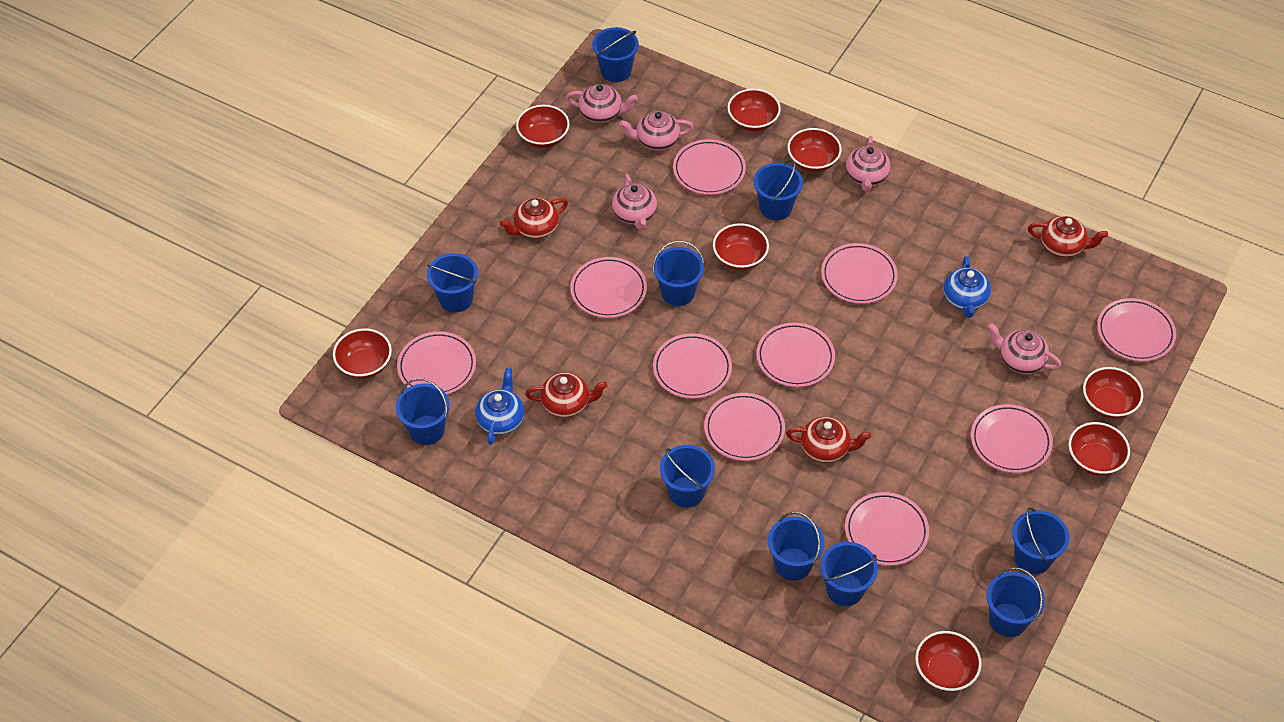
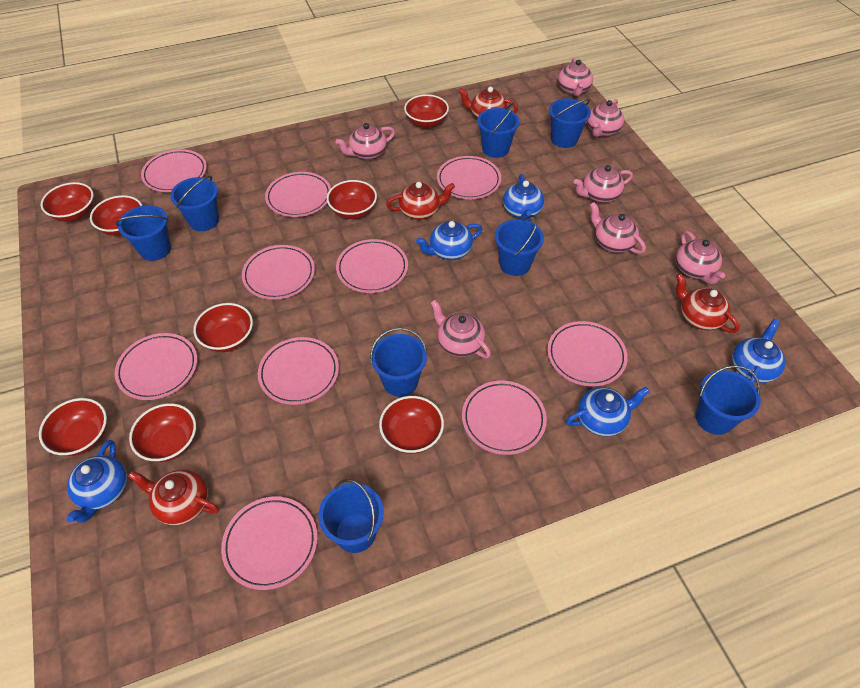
blue bucket: [395,378,450,445] [427,253,478,312] [592,27,639,82] [653,241,704,306] [660,445,715,508] [754,160,803,220] [768,512,825,581] [820,542,878,606] [987,567,1045,637] [1012,507,1070,574] = 10 -> [116,205,171,261] [170,176,219,231] [318,479,384,553] [370,328,427,397] [477,103,519,158] [495,215,544,276] [549,98,591,148] [695,365,761,435] = 8
blue teapot: [475,368,524,445] [944,256,991,318] = 2 -> [66,440,127,523] [416,221,482,260] [503,174,544,222] [566,387,650,436] [732,319,786,384] = 5
pink teapot: [566,84,638,123] [612,174,657,230] [620,111,694,151] [846,136,891,192] [988,323,1062,374] = 5 -> [336,123,395,160] [431,300,491,358] [558,58,593,96] [574,165,633,203] [587,99,624,137] [590,202,646,254] [676,231,725,284] = 7

